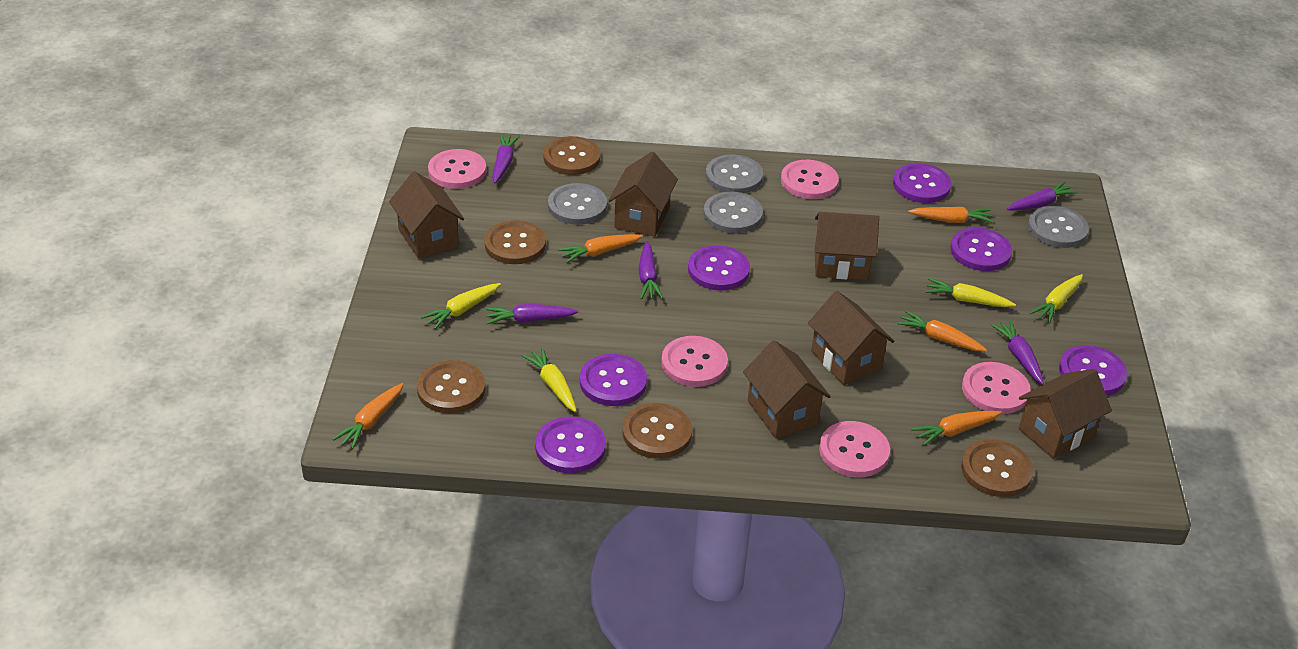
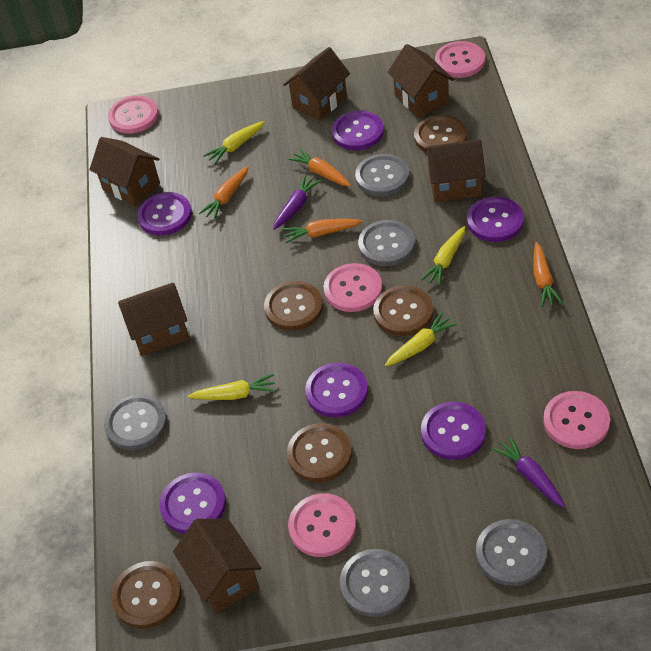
grey button: [548,183,607,225] [703,192,763,233] [706,155,763,193] [1028,206,1089,248] = 4 -> [104,394,167,450] [340,549,411,617] [355,154,409,196] [358,220,415,266] [476,519,547,586] = 5
orange carrot: [333,383,404,449] [558,234,643,263] [897,310,987,352] [908,207,994,223] [911,411,1002,446] = 5 -> [199,166,249,220] [282,219,362,243] [288,148,351,186] [533,242,563,307] = 4
purple carrot: [486,304,578,324] [492,134,520,183] [639,241,663,299] [991,320,1044,385] [1007,181,1078,211] = 5 -> [273,175,321,230] [492,436,566,508] = 2

